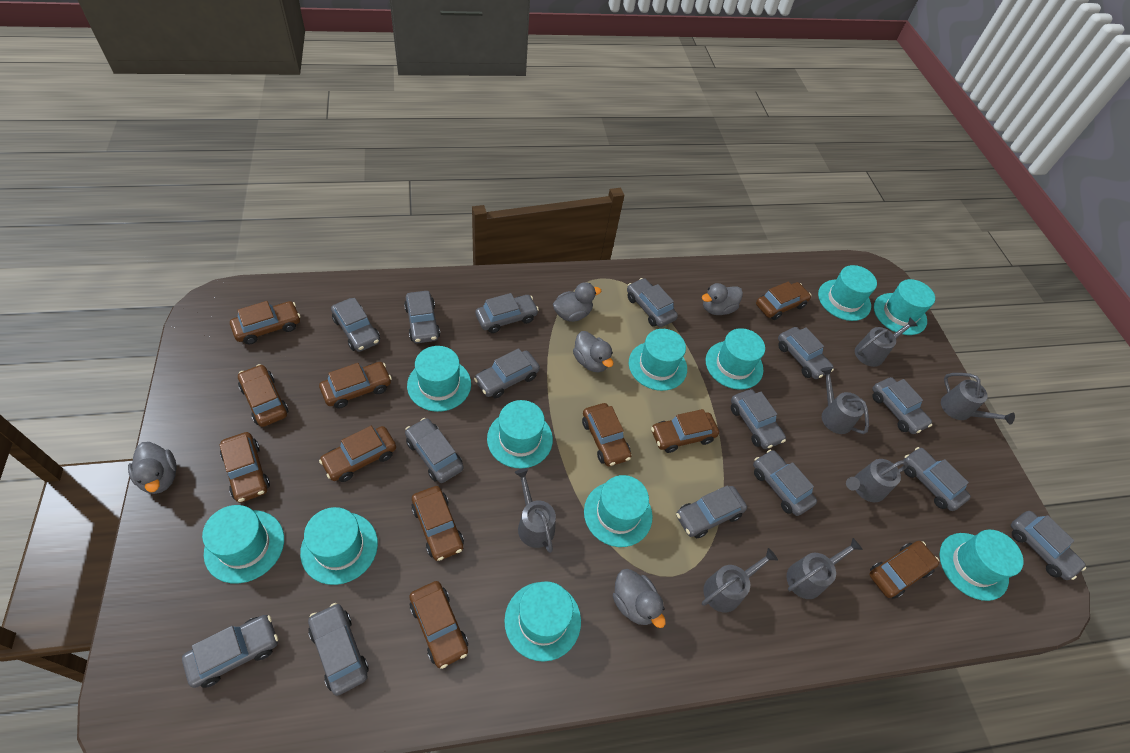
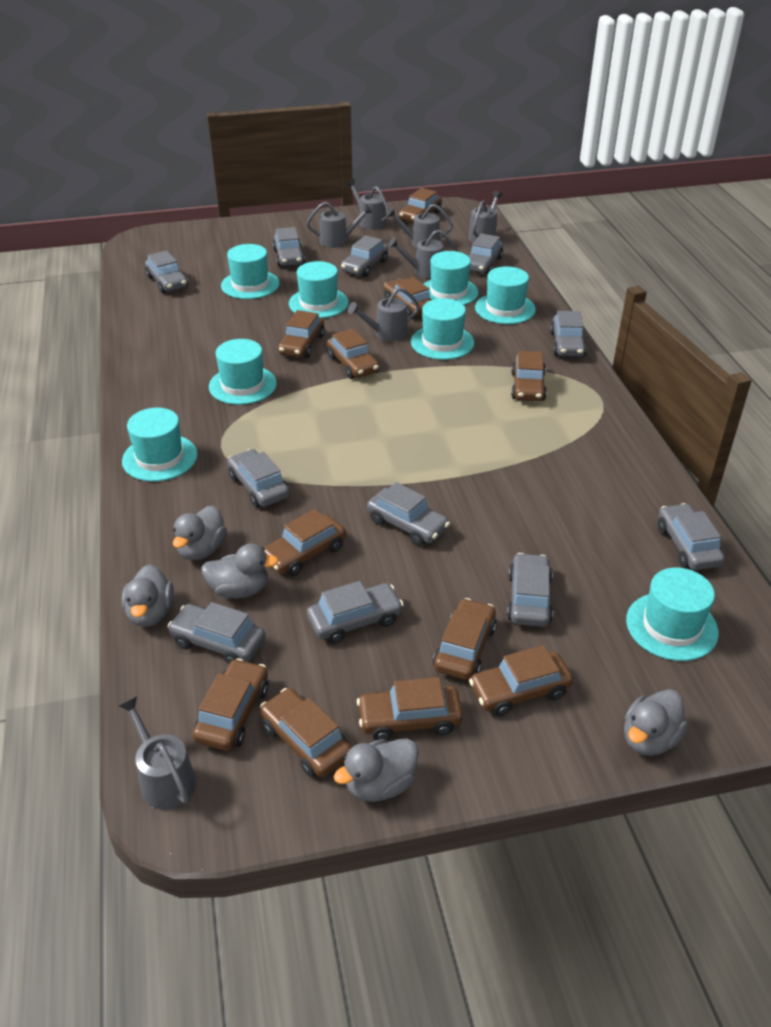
grey car: [182,615,278,688] [308,603,369,696] [331,298,380,352] [404,291,440,343] [405,418,464,483] [474,348,540,398] [475,293,539,333] [627,278,678,327] [676,485,747,538] [731,389,786,449] [753,450,817,516] [778,327,834,379] [872,377,932,434] [904,447,971,511] [1011,511,1086,580] = 15 -> [145,250,188,293] [167,602,266,664] [227,449,290,507] [273,227,305,267] [307,581,404,644] [341,235,388,277] [367,482,450,546] [468,233,503,275] [507,553,553,627] [550,311,587,357] [658,503,725,570] = 11
turquoise hat: [202,505,284,583] [300,507,378,585] [407,346,471,412] [487,400,553,469] [504,581,581,662] [584,475,653,547] [629,329,687,391] [706,328,765,390] [818,265,877,321] [874,279,935,335] [940,529,1023,601] = 11 -> [122,408,197,482] [209,339,277,405] [221,244,279,299] [289,261,349,318] [411,298,474,360] [424,251,479,305] [475,266,536,324] [626,567,719,661] = 8

